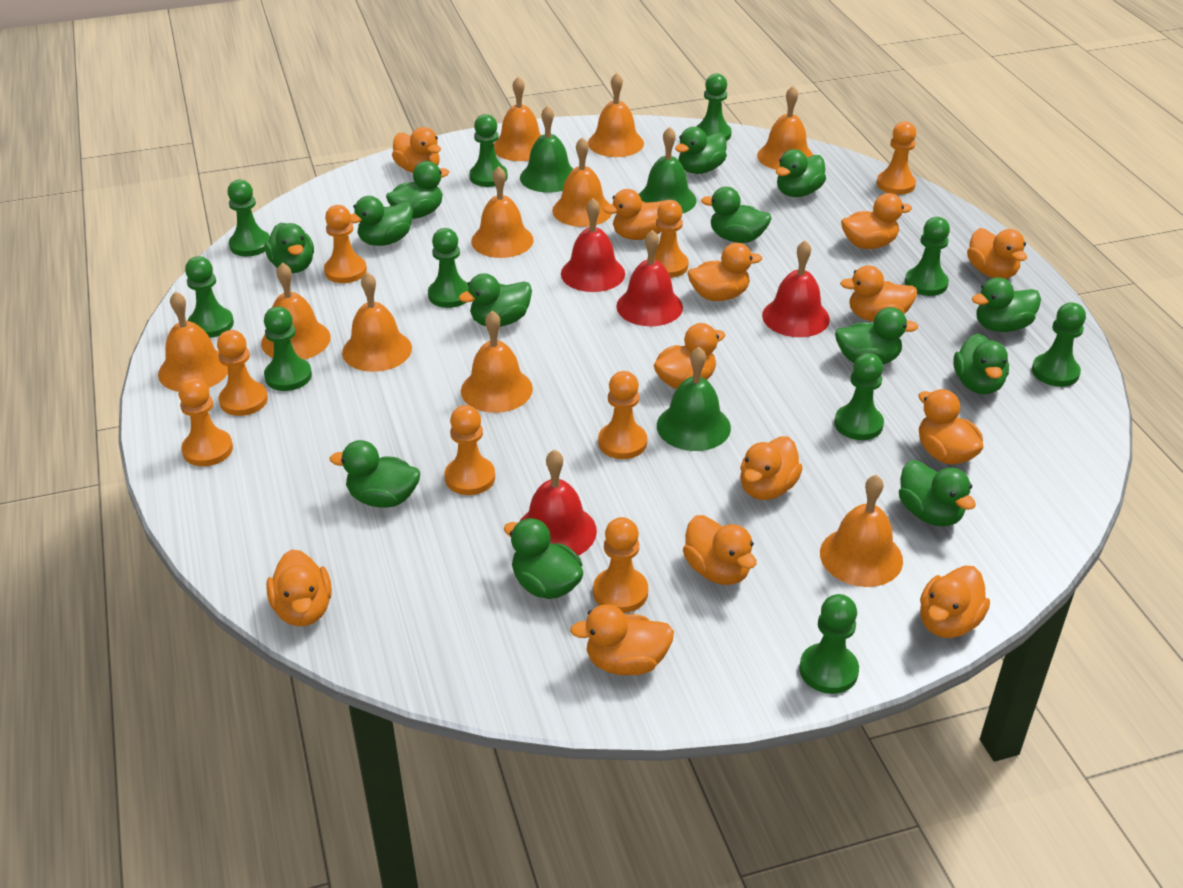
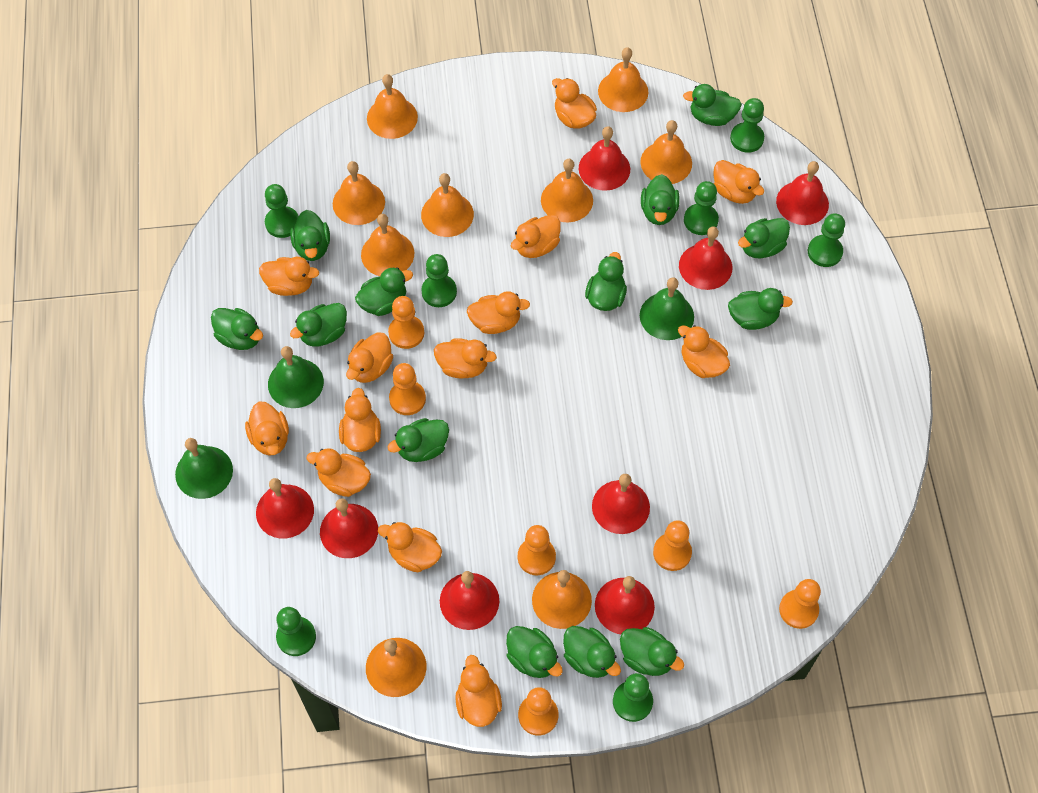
green pawn: [185,256,234,338] [227,180,270,256] [264,306,312,391] [428,228,469,308] [469,114,508,187] [696,73,732,141] [799,594,859,694] [834,353,884,440] [905,217,950,296] [1032,302,1086,387] = 10 -> [265,184,299,238] [276,607,316,656] [421,254,457,307] [613,673,653,722] [684,181,719,235] [730,98,764,153] [808,213,845,267] = 7
orange bell: [158,291,228,392] [261,262,331,359] [342,272,412,372] [461,311,533,413] [471,166,534,258] [494,77,541,161] [552,137,612,227] [588,73,644,157] [757,86,813,170] [820,474,903,587] = 10 -> [333,161,385,225] [361,214,414,276] [366,638,426,697] [367,74,418,139] [421,173,474,237] [532,570,592,629] [541,159,593,222] [598,47,648,112] [640,120,692,184] = 9
orange pawn: [178,378,233,466] [217,330,268,416] [324,205,367,283] [445,405,495,495] [593,517,648,613] [598,371,647,459] [647,200,688,278] [877,121,916,195] = 8 -> [388,296,424,349] [389,363,426,415] [518,525,556,575] [518,687,558,735] [653,520,692,571] [779,579,821,629] = 6
red bell: [519,449,597,556] [561,198,625,292] [616,230,683,326] [762,240,830,337] = 4 -> [256,478,314,539] [320,498,378,558] [440,571,499,630] [579,126,630,191] [592,474,650,534] [595,576,655,634] [679,227,732,290] [776,161,829,225] = 8

